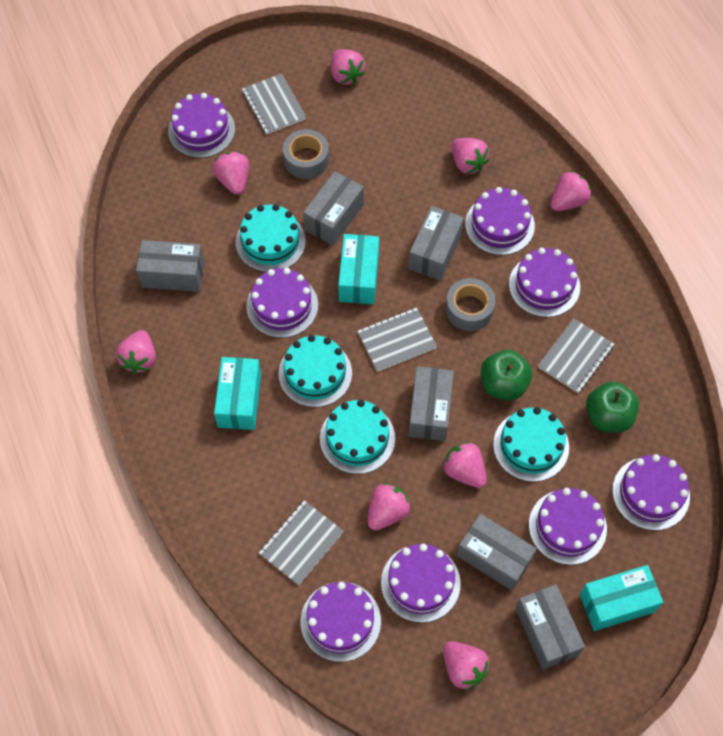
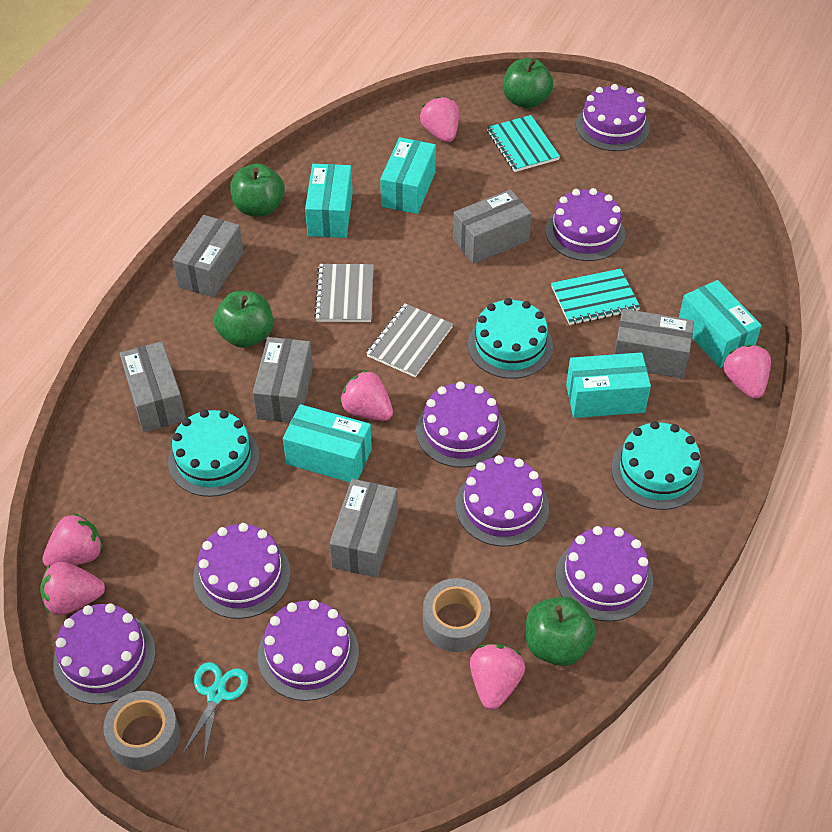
green apple: [481,350,532,400] [586,382,639,432] = 2 -> [214,291,273,348] [230,163,285,217] [503,58,553,109] [526,597,596,666] = 4
grey notebook: [242,74,306,135] [259,500,344,585] [358,308,437,372] [538,319,614,393] = 4 -> [314,264,373,322] [366,303,453,377] = 2
pink strawberry: [116,330,156,374] [213,152,249,195] [331,49,365,85] [368,483,411,530] [442,442,486,488] [443,641,490,691] [452,138,489,174] [550,171,591,211] = 8 -> [40,562,105,615] [42,513,103,567] [340,370,393,421] [420,97,459,142] [470,644,525,710] [723,345,771,399] = 6
turquoise box: [214,357,261,430] [338,234,379,304] [580,565,663,631] = 3 -> [283,404,372,482] [305,164,353,238] [380,137,436,214] [566,352,651,418] [679,280,762,368] = 5
turquoise cake: [236,204,306,272] [279,335,352,407] [320,400,395,474] [493,407,569,482] = 4 -> [168,409,259,497] [468,298,553,379] [611,421,704,510] = 3
turquoise notebook: none = 0 -> [487,115,560,172] [551,268,640,325] = 2
turquoise scissors: none = 0 -> [182,662,248,761] = 1

